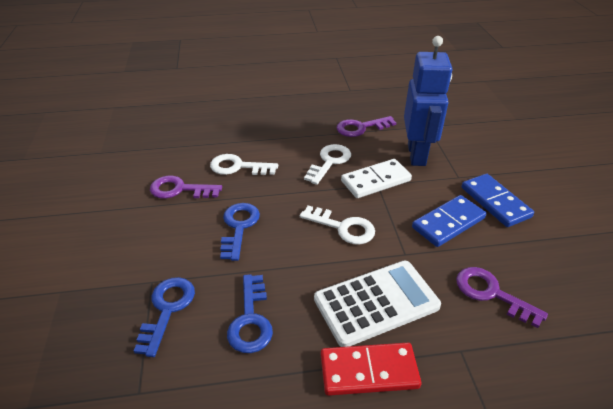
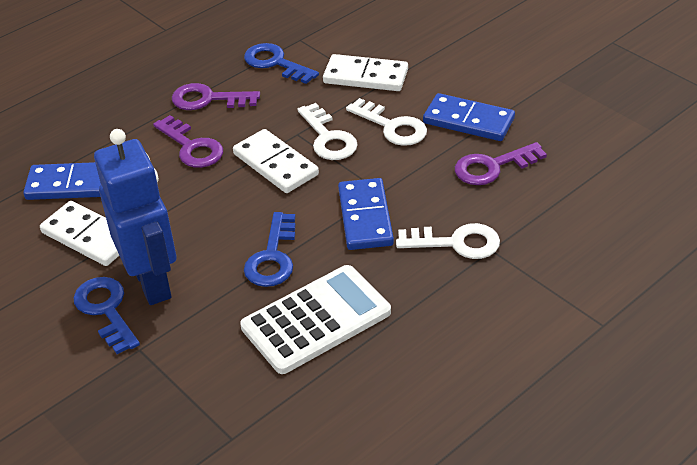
blue domino: [412,195,486,247] [462,174,534,227] = 2 -> [23,162,101,200] [338,178,394,250] [423,93,515,141] = 3
red domino: [321,343,421,396] = 1 -> none = 0
white domino: [341,159,412,198] = 1 -> [40,201,119,266] [233,129,319,193] [323,54,408,91] = 3

